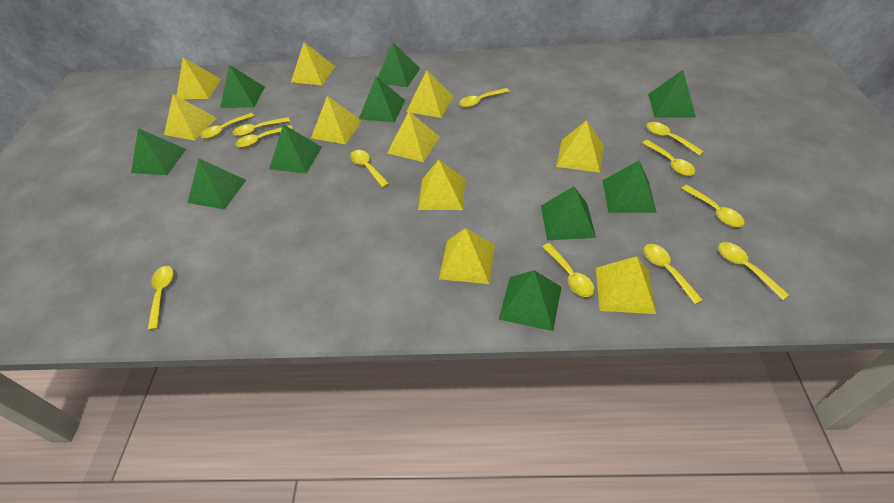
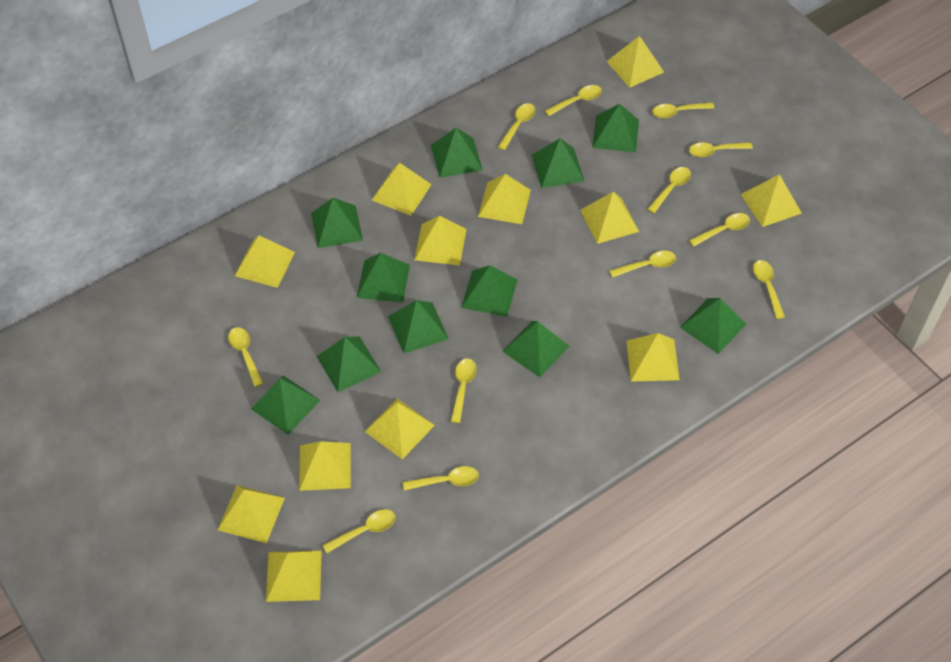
green pyramid: [131,128,186,175] [188,159,246,209] [220,65,265,108] [269,124,322,174] [359,76,405,123] [378,43,420,87] [499,270,561,331] [541,186,596,240] [603,161,657,213] [648,70,696,118] = 10 -> [251,375,321,435] [311,198,363,248] [316,337,381,392] [357,253,410,303] [388,300,449,354] [431,128,483,178] [461,265,518,317] [502,321,569,377] [532,138,584,188] [592,104,639,152] [680,298,746,354] = 11
yellow pyramid: [164,94,216,141] [177,57,221,99] [291,42,335,85] [311,96,362,144] [387,111,440,162] [406,70,454,118] [418,160,465,210] [439,228,495,284] [556,120,604,173] [596,256,656,314] = 10 -> [218,485,285,543] [235,236,295,288] [266,550,322,602] [299,441,351,491] [364,398,435,459] [372,163,432,216] [414,216,466,265] [478,174,531,224] [580,192,639,244] [606,36,664,88] [626,333,680,382] [741,174,802,227] = 12

